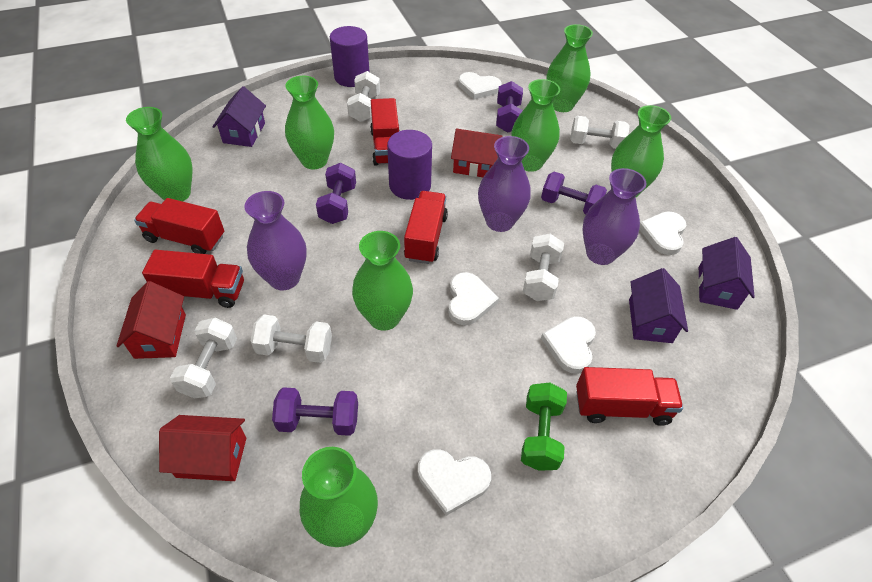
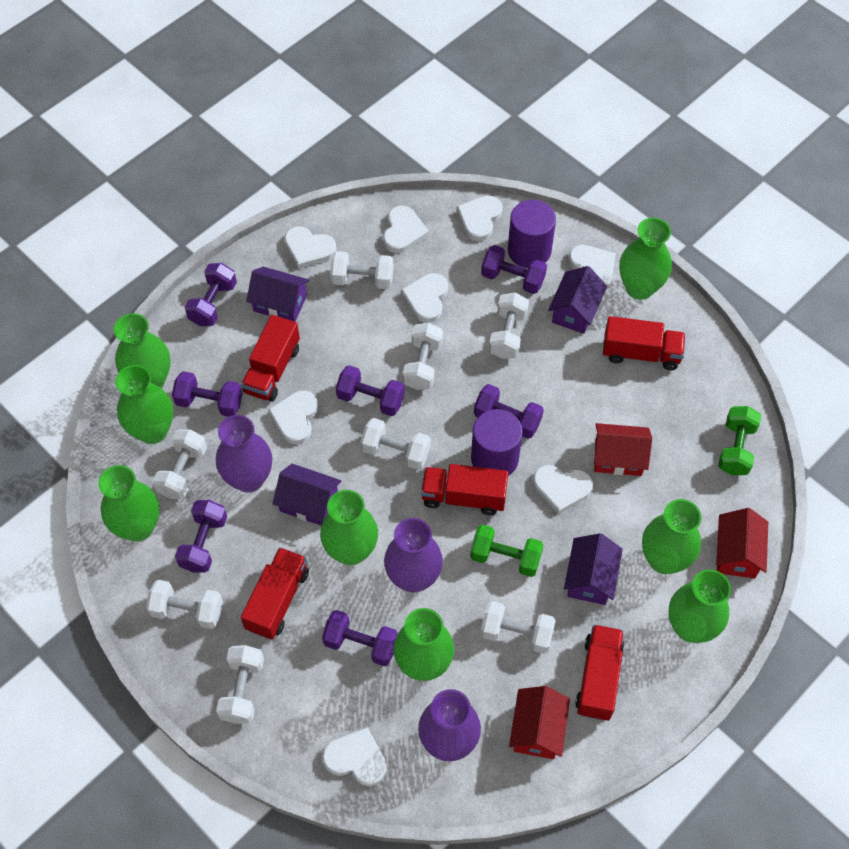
green dumbbell: [521,383,567,471] = 1 -> [470,524,544,577] [718,406,761,475] = 2
green vase: [126,107,192,202] [285,76,334,169] [300,447,378,547] [352,231,413,331] [511,79,560,172] [546,24,593,112] [611,105,671,198] = 7 -> [98,465,160,541] [114,313,171,388] [115,365,173,444] [320,490,378,565] [393,608,454,681] [619,217,672,300] [642,499,701,574] [668,569,731,643] = 8
purple dumbbell: [272,387,358,436] [316,163,356,224] [496,81,523,133] [541,172,607,214] = 4 -> [172,371,243,417] [175,500,227,573] [185,263,237,326] [322,610,398,666] [336,365,405,416] [474,384,544,439] [481,245,547,294] = 7
purple house: [212,86,266,147] [629,268,688,343] [698,237,755,310] = 3 -> [246,267,309,322] [273,464,341,526] [548,266,607,334] [564,533,623,605] = 4
white dumbbell: [170,318,237,398] [251,315,332,363] [347,71,380,122] [523,234,564,301] [570,116,630,149] = 5 -> [146,580,223,629] [152,429,207,499] [216,645,264,724] [330,251,393,289] [360,418,431,470] [403,323,443,390] [480,601,556,654] [489,293,529,359] = 8
white heart: [418,449,491,516] [448,272,499,325] [458,72,502,100] [541,316,596,374] [639,211,686,255] = 5 -> [268,390,318,444] [284,226,337,269] [322,727,387,787] [383,206,429,253] [401,273,448,323] [456,196,503,241] [533,465,593,514] [569,245,616,287] = 8

